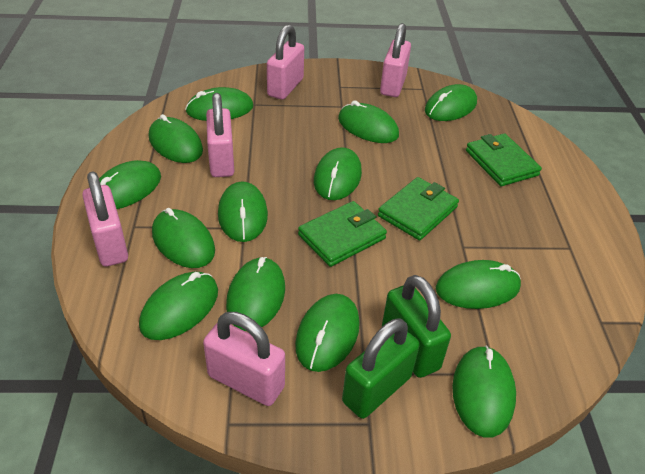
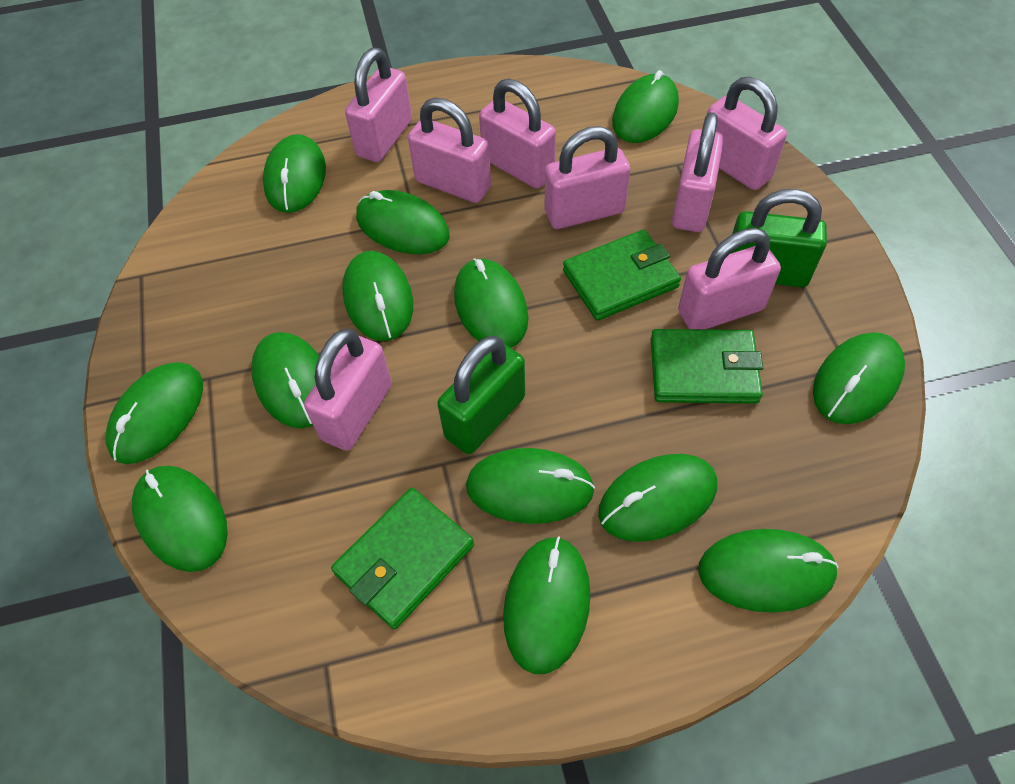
pink padlock: [82,171,128,267] [203,312,285,406] [206,93,234,177] [267,25,304,100] [380,23,411,97] = 5 -> [304,329,392,451] [345,48,412,162] [408,98,491,203] [479,79,556,189] [545,126,630,229] [672,112,724,232] [678,228,781,329] [707,76,787,190] = 8

